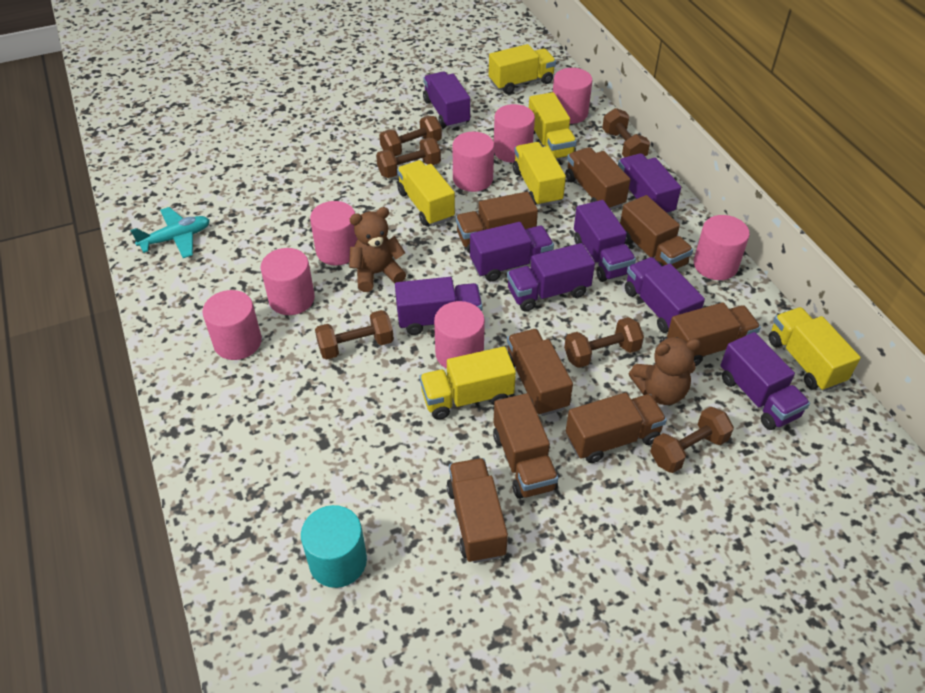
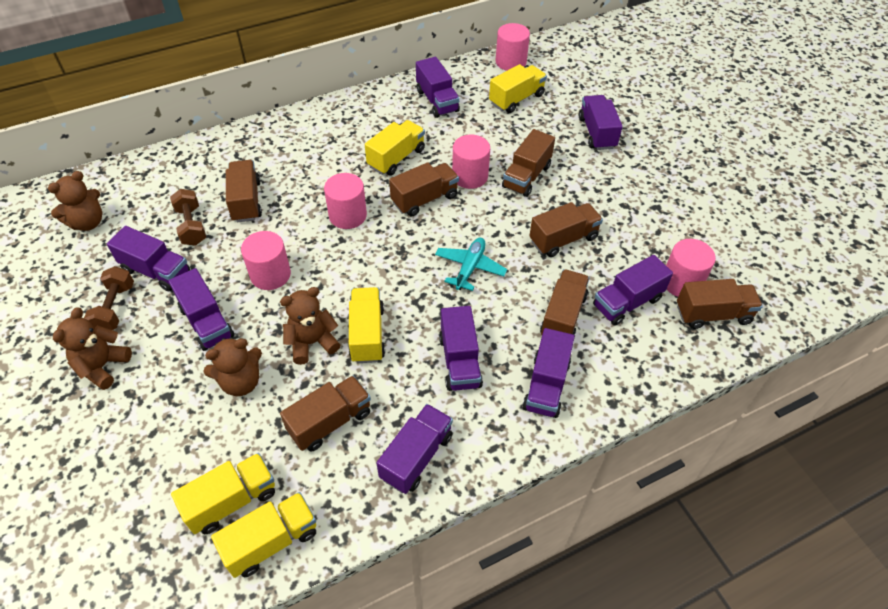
brown dumbbell: [315,310,394,360] [376,138,441,178] [380,116,442,156] [564,317,644,368] [602,108,650,157] [650,407,734,473] = 6 -> [84,266,134,330] [170,189,206,246] = 2
brown teddy bear: [349,207,406,292] [629,337,701,405] = 2 -> [48,171,102,231] [53,307,132,390] [203,337,262,396] [280,287,340,365] = 4
brown truck: [446,458,508,563] [456,192,538,253] [493,393,558,499] [507,329,573,416] [566,147,630,210] [566,393,667,463] [620,195,693,269] [667,302,761,366] = 8 -> [226,160,262,222] [280,376,371,451] [389,162,459,216] [502,129,555,197] [529,202,603,257] [540,269,589,336] [677,279,763,329] = 7
pink cylinder: [202,290,262,360] [261,248,315,315] [310,201,357,266] [434,301,485,369] [453,132,494,192] [494,104,535,163] [553,68,592,124] [694,215,750,280] = 8 -> [241,231,291,290] [324,173,367,229] [452,135,490,189] [495,23,530,71] [666,239,716,297] = 5
turquoise cylinder: [301,505,367,588] = 1 -> none = 0
yellow truck: [397,160,455,226] [420,346,516,420] [489,44,556,94] [513,142,566,207] [529,92,577,159] [769,307,861,391] = 6 -> [171,453,275,534] [211,492,316,578] [349,287,385,363] [365,120,425,176] [489,64,547,113] = 5

